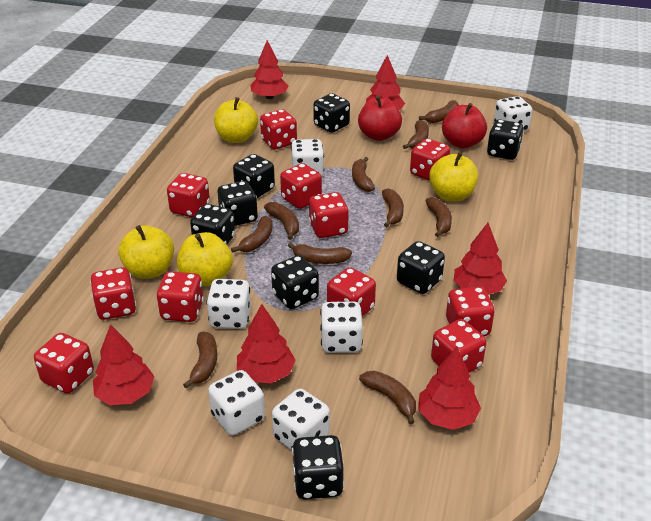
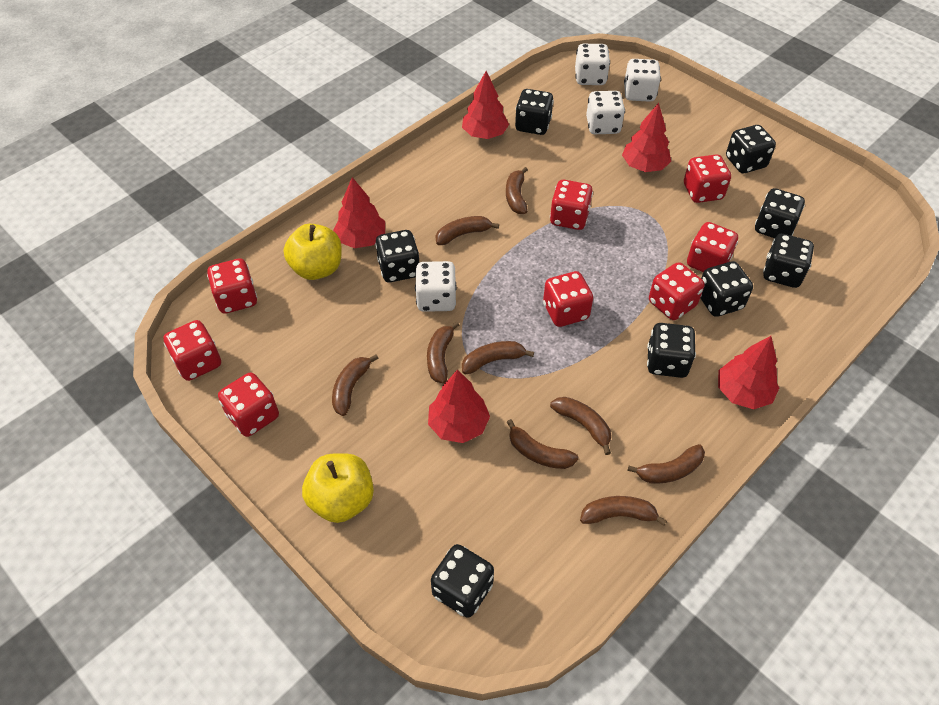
brown banana: [183,332,217,389] [231,216,273,253] [264,202,299,240] [288,242,352,264] [352,157,375,192] [359,371,416,424] [382,188,404,227] [403,120,429,149] [419,100,459,123] [426,197,452,237] = 10 -> [332,354,379,416] [427,321,459,383] [436,216,499,245] [462,341,534,374] [506,167,528,214] [507,419,579,469] [550,397,611,455] [580,496,667,526] [627,444,705,484] = 9
red apple: [358,96,402,141] [442,103,487,148] = 2 -> none = 0
red dice: [34,333,94,393] [90,267,136,320] [157,271,204,322] [167,173,210,217] [260,109,297,149] [280,163,322,209] [309,192,349,238] [327,267,376,317] [410,138,450,181] [431,319,487,373] [446,287,495,336] = 11 -> [163,320,221,381] [207,258,257,314] [218,373,279,437] [543,271,593,327] [550,180,593,230] [649,262,705,320] [684,154,731,203] [687,222,738,272] = 8
red tree: [93,324,155,405] [237,304,296,383] [250,41,289,99] [366,55,405,110] [418,347,481,430] [454,223,507,295] = 6 -> [333,177,385,248] [428,369,490,443] [462,71,509,139] [622,103,671,172] [718,336,779,409] = 5
white dice: [206,279,251,329] [208,370,265,435] [272,389,330,450] [291,139,324,176] [320,302,363,353] [494,96,532,132] = 6 -> [415,261,457,312] [575,44,610,85] [586,91,625,134] [624,59,661,102] = 4
yellow apple: [118,225,174,279] [177,232,233,286] [214,97,258,143] [429,152,478,201] = 4 -> [284,224,342,280] [302,453,374,523] = 2

